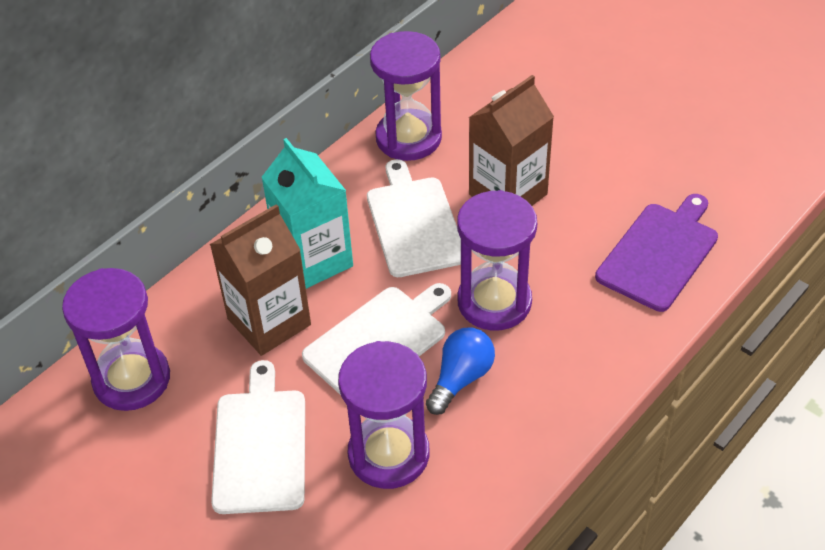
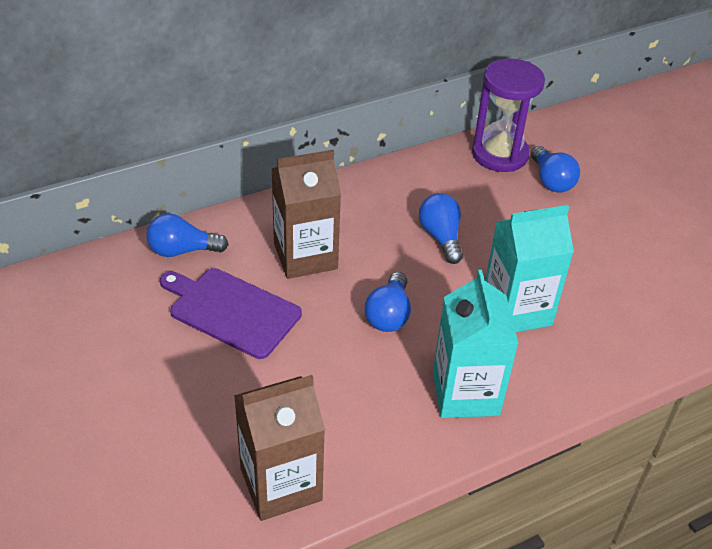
blue light bulb: [426,327,495,415] = 1 -> [146,213,229,257] [364,272,411,332] [419,193,463,264] [531,146,580,193] = 4
purple hourglass: [62,268,170,411] [338,341,429,489] [370,31,442,161] [457,190,537,331] = 4 -> [472,59,545,172] = 1
turquoise carton: [261,138,353,289] = 1 -> [433,270,519,418] [485,205,574,332] = 2
white cutting board: [211,360,305,514] [302,283,451,395] [367,159,461,277] = 3 -> none = 0

